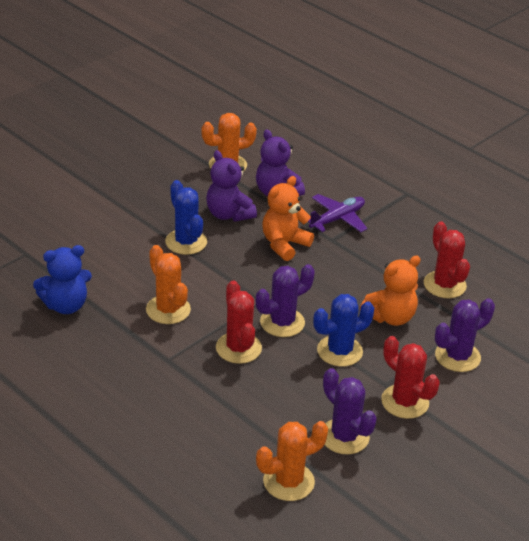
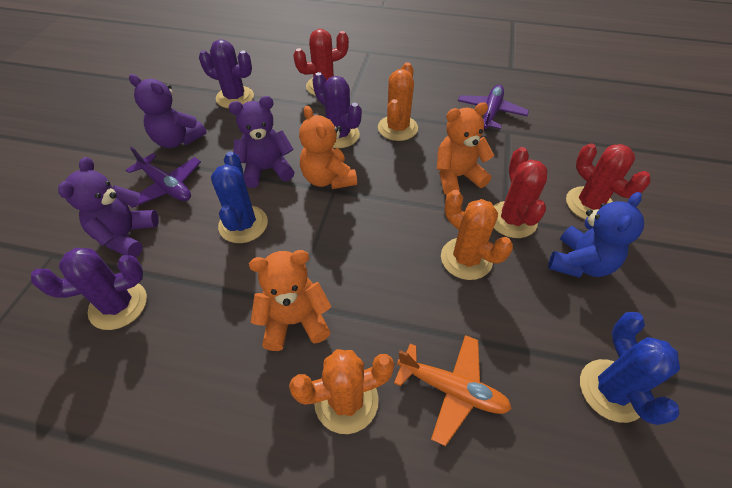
orange plane: none = 0 -> [394,335,512,446] = 1
orange teddy bear: [263,176,314,261] [360,256,420,326] = 2 -> [249,250,331,351] [299,106,357,189] [437,102,494,195] = 3
purple plane: [308,194,367,232] = 1 -> [126,147,201,208] [458,84,529,130] = 2
purple teddy bear: [206,150,257,222] [256,129,305,196] = 2 -> [58,157,159,258] [129,74,207,148] [229,96,295,188] = 3

